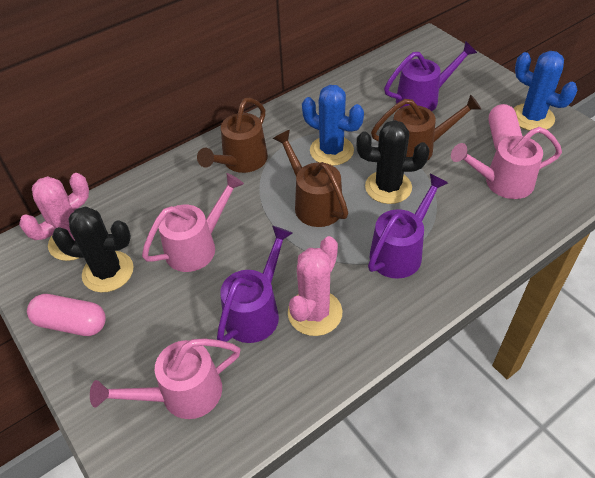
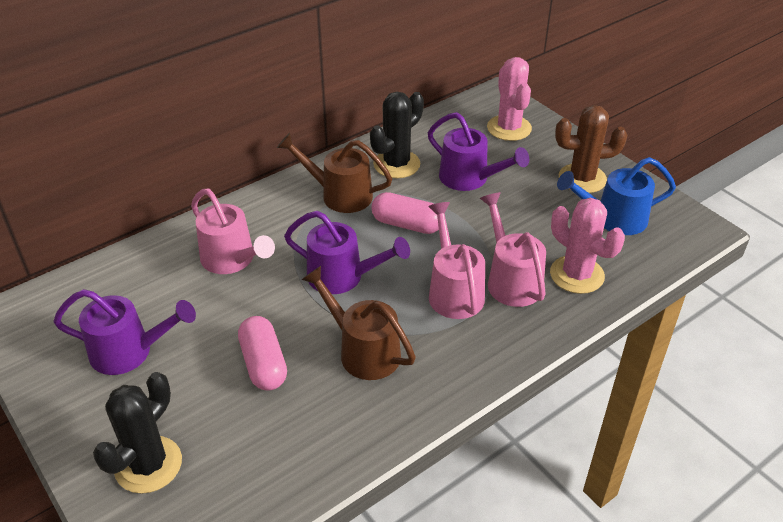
blue cactus: [302,85,364,166] [513,51,578,131] = 2 -> none = 0
blue watering can: none = 0 -> [557,157,676,235] = 1
brown cactus: none = 0 -> [555,105,627,193] = 1
brown watering can: [197,97,268,173] [273,130,348,227] [371,94,481,161] = 3 -> [277,133,392,213] [301,266,416,380] = 2

